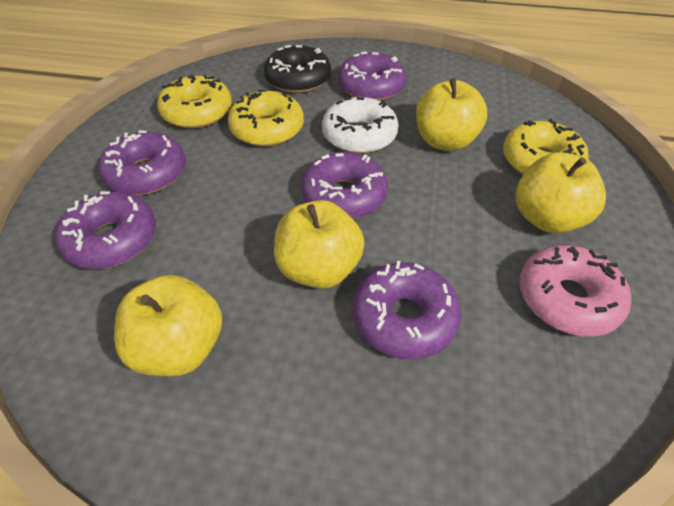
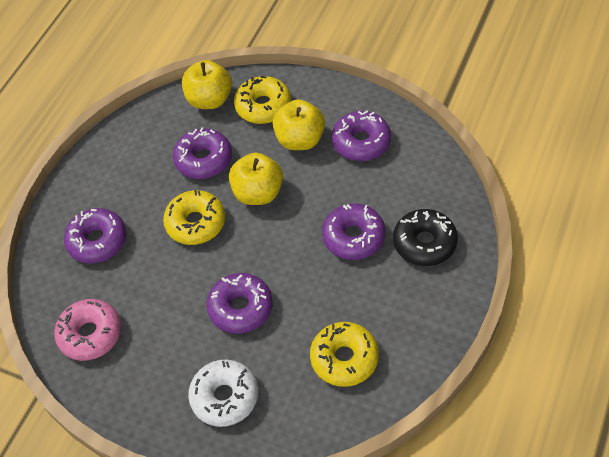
yellow apple: [114,275,222,376] [274,200,365,289] [416,78,487,151] [515,152,606,233] = 4 -> [182,60,232,109] [229,153,283,205] [273,99,325,150] = 3

